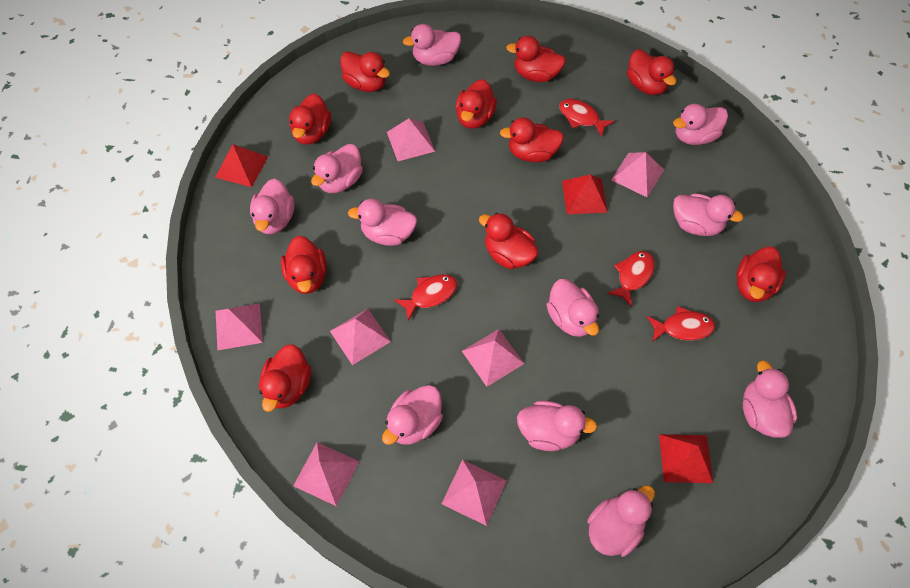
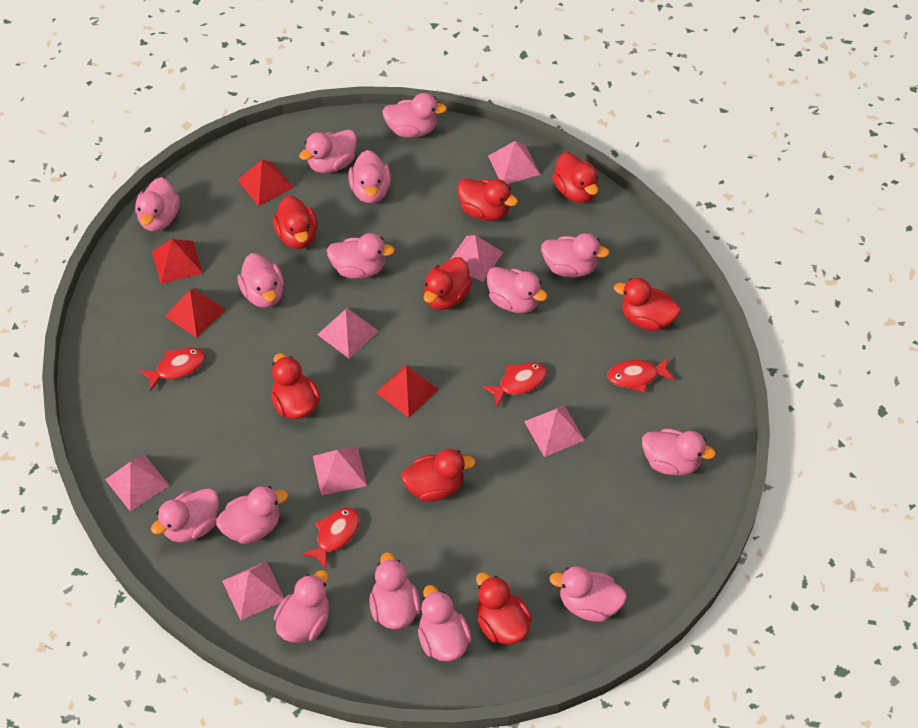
pink duck: [250,179,295,235] [311,144,363,193] [348,199,417,246] [382,385,443,445] [403,24,461,66] [517,401,597,451] [546,279,599,337] [587,485,655,557] [673,104,728,145] [673,193,743,236] [743,360,797,438] = 11 -> [135,177,180,231] [151,488,219,543] [216,486,288,544] [237,253,284,308] [274,570,329,643] [299,129,357,173] [327,233,395,279] [348,150,391,203] [369,552,421,629] [382,93,447,138] [418,585,472,661] [487,267,548,313] [541,233,610,277] [549,566,627,622] [642,429,716,475] = 15
red duck: [259,344,311,412] [281,236,327,294] [289,93,331,144] [340,51,390,92] [456,79,497,129] [479,213,539,269] [500,117,564,162] [506,36,566,82] [627,49,676,95] [736,247,786,302] = 10 -> [271,353,321,419] [273,195,317,249] [401,449,476,502] [424,257,472,310] [457,178,518,221] [476,572,532,644] [552,152,598,203] [614,278,681,331] = 8
red pyramid: [216,144,268,187] [562,174,608,214] [659,434,713,483] = 3 -> [152,239,203,284] [165,288,226,338] [238,160,294,206] [376,365,439,418] = 4

